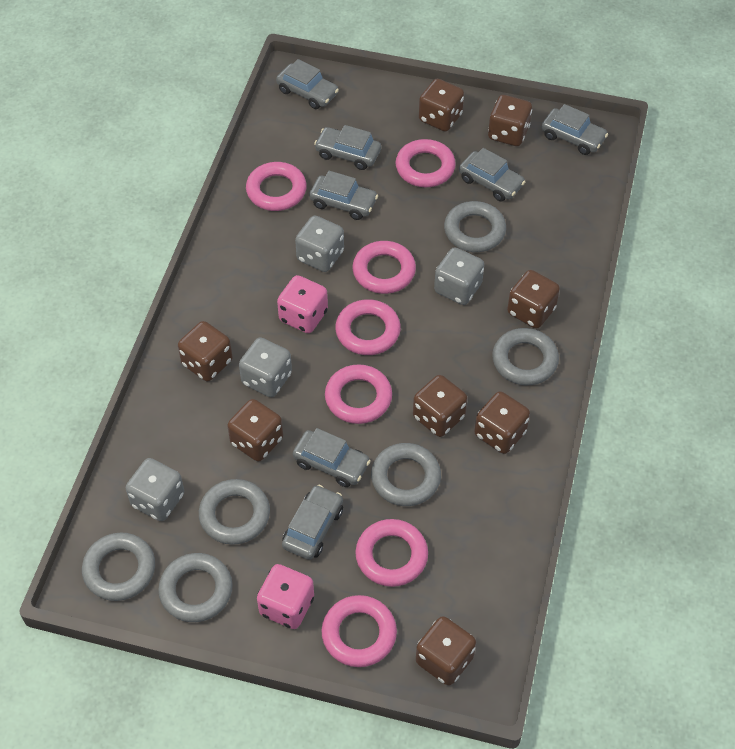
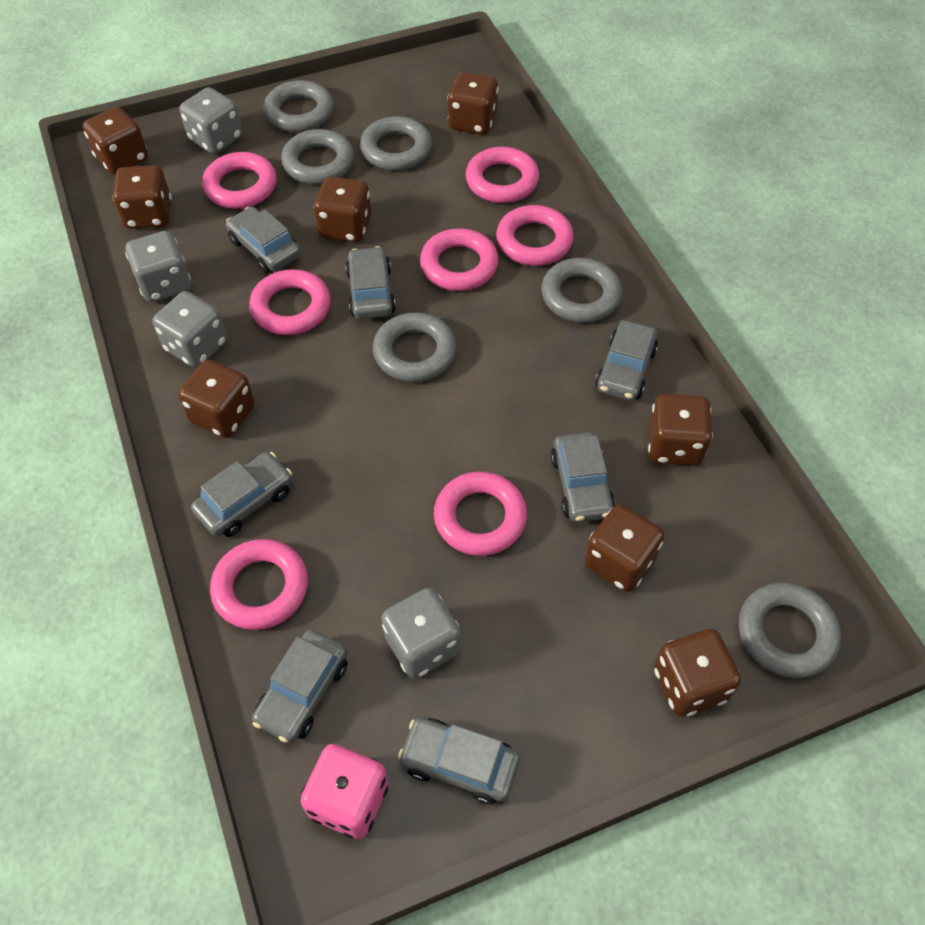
pink dice: [257,564,314,629] [277,275,328,333] = 2 -> [300,744,389,839] = 1

